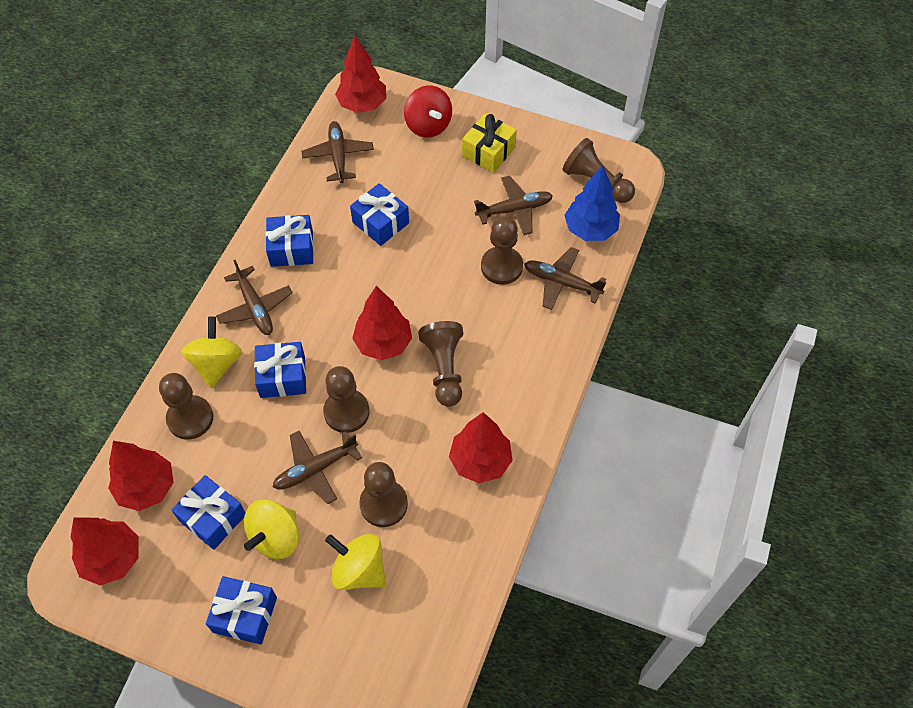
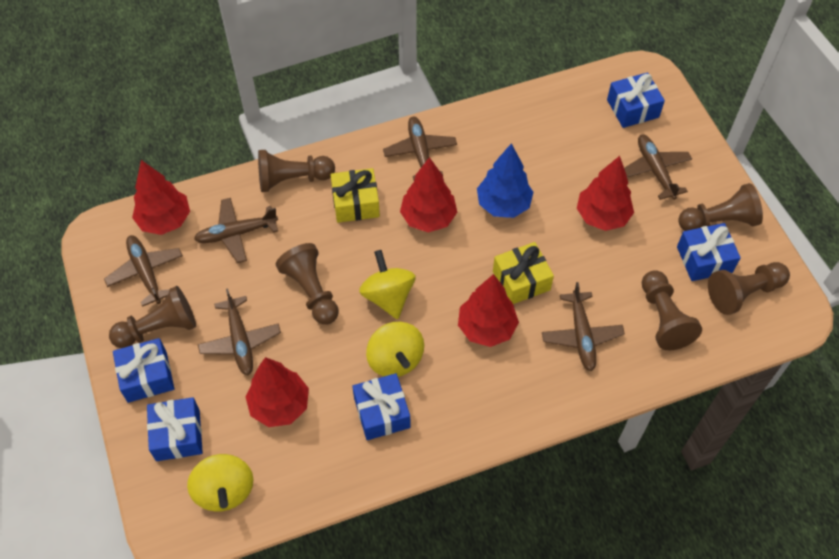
brown plane: [216,260,293,335] [273,431,362,504] [302,121,374,183] [474,176,553,235] [524,247,606,310] = 5 -> [104,235,183,307] [194,198,278,263] [198,288,281,375] [383,116,457,180] [542,282,625,371] [624,135,692,200] = 6
red spinning top: [404,85,452,138] = 1 -> none = 0
yellow gift: [462,114,517,173] = 1 -> [331,168,380,223] [493,242,554,304] = 2

